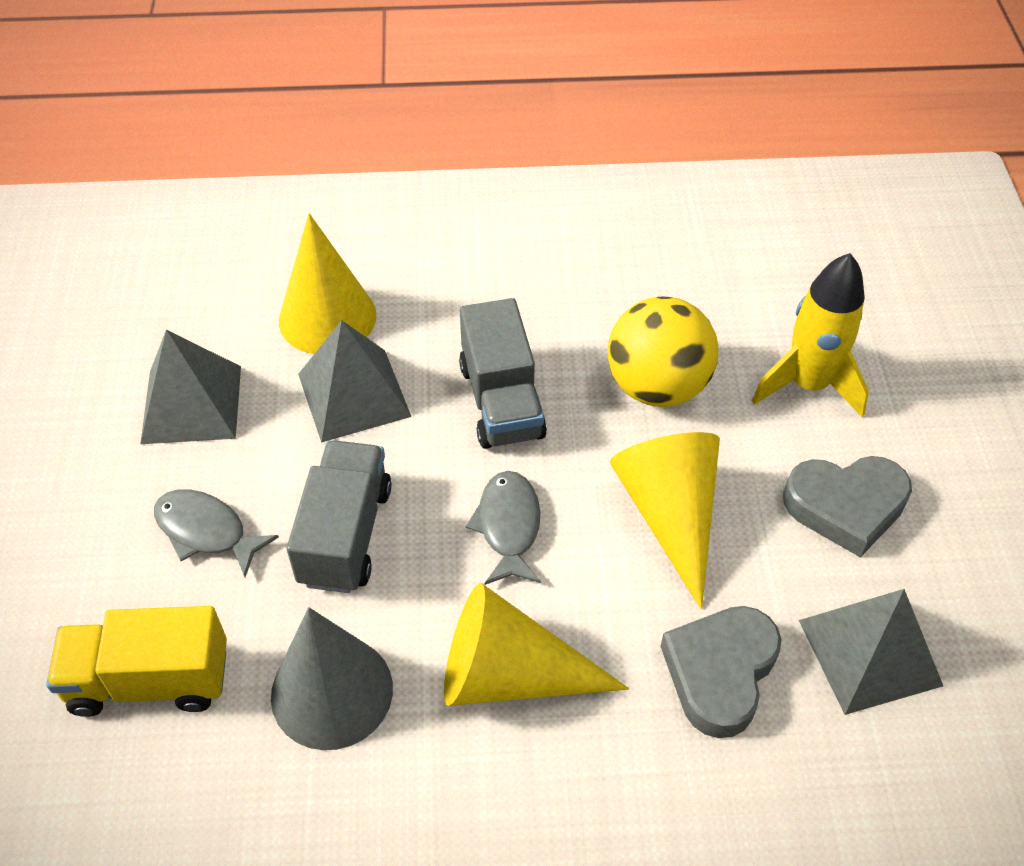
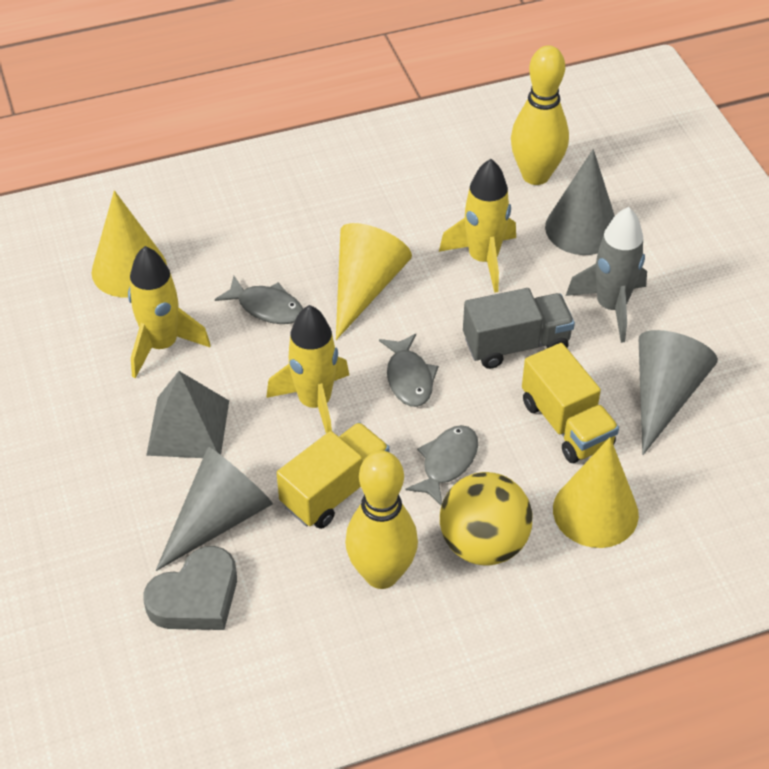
grey cone: [271,607,393,750] = 1 -> [156,447,273,571] [545,149,615,255] [639,330,718,455] = 3
grey fish: [154,489,279,577] [466,471,541,585] = 2 -> [215,276,303,324] [379,333,439,407] [406,425,478,506] = 3
grey heart: [660,606,781,738] [783,456,912,557] = 2 -> [143,546,237,630] = 1
grey pyramid: [140,330,241,444] [298,320,411,443] [799,589,943,715] = 3 -> [146,371,229,458] = 1
grey rocket: none = 0 -> [566,207,647,343] = 1
grey truck: [287,440,392,593] [459,298,547,449] = 2 -> [463,288,575,369] = 1
yellow bowling pin: none = 0 -> [345,451,418,589] [511,45,569,185] = 2
yellow rocket: [752,253,869,417] = 1 -> [128,246,211,378] [266,305,349,434] [439,159,516,293] = 3
yellow truck: [46,606,227,717] = 1 -> [277,422,390,529] [522,343,619,463] = 2

